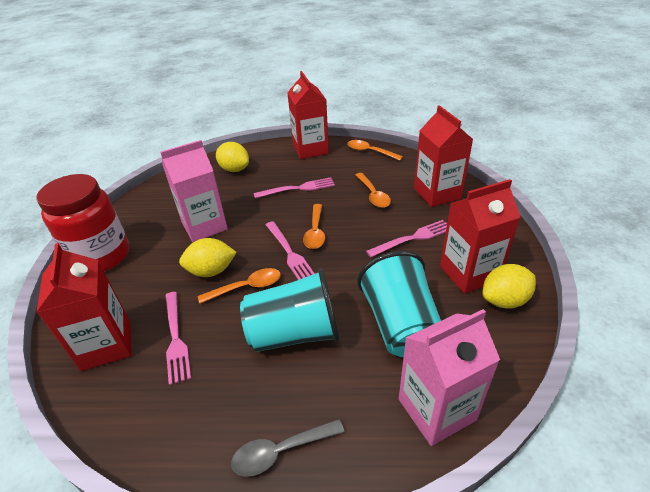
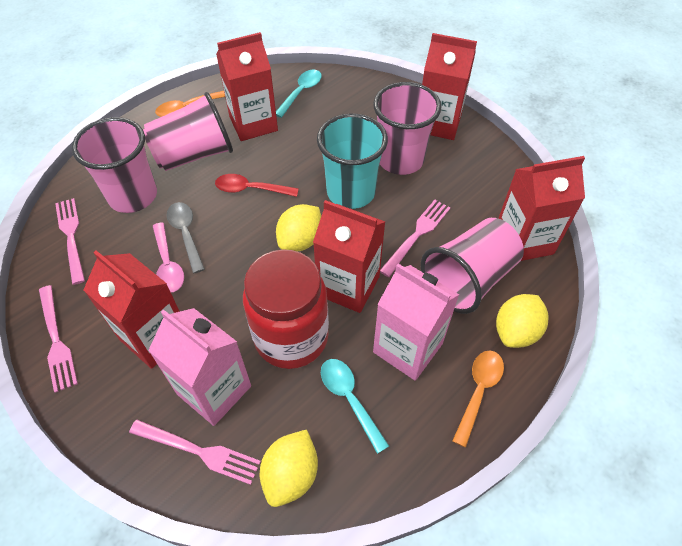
orange spoon: [198,268,281,304] [303,204,325,249] [347,140,403,161] [355,173,391,208] = 4 -> [155,91,225,117] [452,351,504,447] = 2
pink cup: none = 0 -> [72,117,157,213] [143,92,233,171] [373,82,441,175] [421,218,524,314] = 4
pink spoon: none = 0 -> [153,222,184,292] = 1
red carton: [36,243,132,371] [287,71,329,159] [414,105,473,207] [440,179,520,294] = 4 -> [84,251,180,369] [216,32,278,141] [313,200,385,313] [422,33,477,140] [498,156,585,261] = 5
red spoon: none = 0 -> [215,174,299,197] = 1
turquoise cup: [240,269,340,352] [357,251,441,357] = 2 -> [317,113,388,209] = 1
turquoise spoon: none = 0 -> [276,70,322,118] [321,359,389,454] = 2

